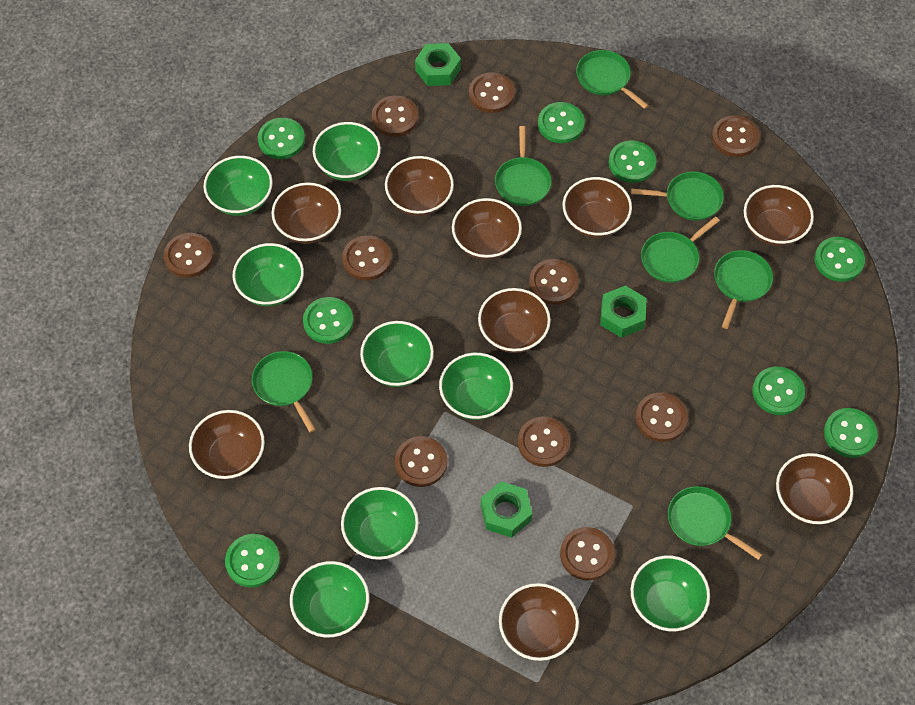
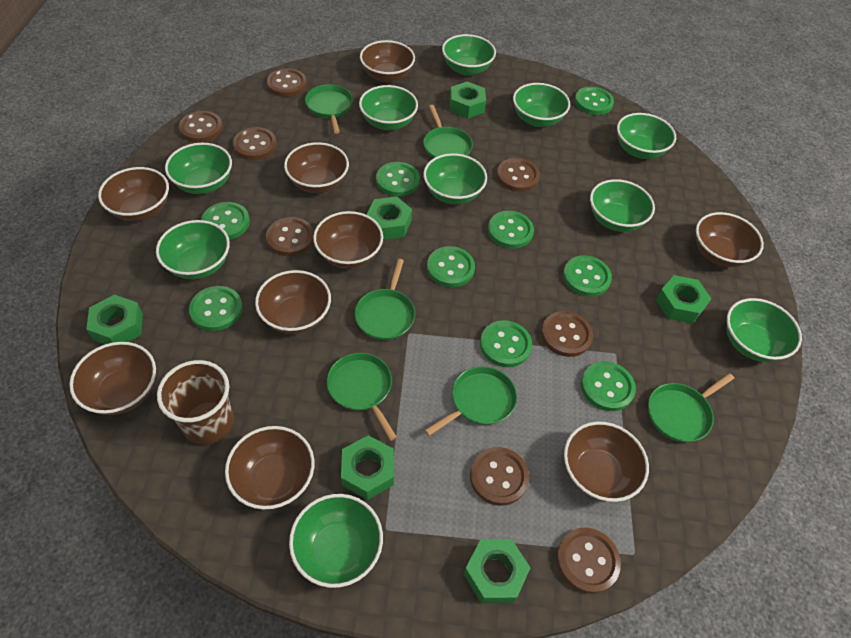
brown button: [164,233,214,278] [342,235,391,280] [372,96,418,137] [395,436,447,487] [469,72,515,113] [518,417,570,467] [529,259,579,305] [560,527,615,581] [635,392,688,442] [712,115,760,157] = 10 -> [179,111,223,143] [233,127,277,160] [266,217,314,256] [267,68,307,97] [470,447,529,506] [497,158,540,192] [541,311,593,357] [557,528,621,594] = 8
brown cup: none = 0 -> [157,360,234,445] = 1
green bowl: [203,156,273,216] [233,243,304,306] [290,561,369,637] [313,122,381,181] [341,487,419,560] [360,321,434,387] [439,353,513,420] [631,556,710,631] = 8 -> [156,220,230,279] [165,143,232,194] [289,494,383,588] [359,85,418,130] [423,153,487,204] [442,34,496,76] [513,83,570,127] [590,179,655,232] [617,113,676,159] [726,298,802,362] = 10
green button: [225,534,280,588] [258,118,305,159] [303,297,353,344] [538,102,585,143] [609,141,656,183] [752,367,805,415] [815,237,865,282] [824,408,878,458] = 8 -> [189,286,243,331] [201,202,250,240] [376,162,420,196] [427,246,475,287] [480,320,532,367] [488,211,534,249] [563,255,612,297] [575,87,614,115] [581,361,636,411] = 9
green nut: [415,43,461,86] [481,481,532,538] [600,285,647,338] = 3 -> [86,295,143,344] [341,435,394,500] [367,196,412,240] [450,81,486,118] [464,539,531,603] [656,275,711,324] = 6
green pan: [252,351,316,433] [495,126,552,206] [576,50,649,109] [631,171,724,221] [641,216,720,283] [668,486,762,560] [714,250,773,329] = 7 -> [305,84,353,134] [327,353,397,441] [355,259,415,340] [423,105,473,158] [425,366,517,436] [648,373,734,442] = 6

